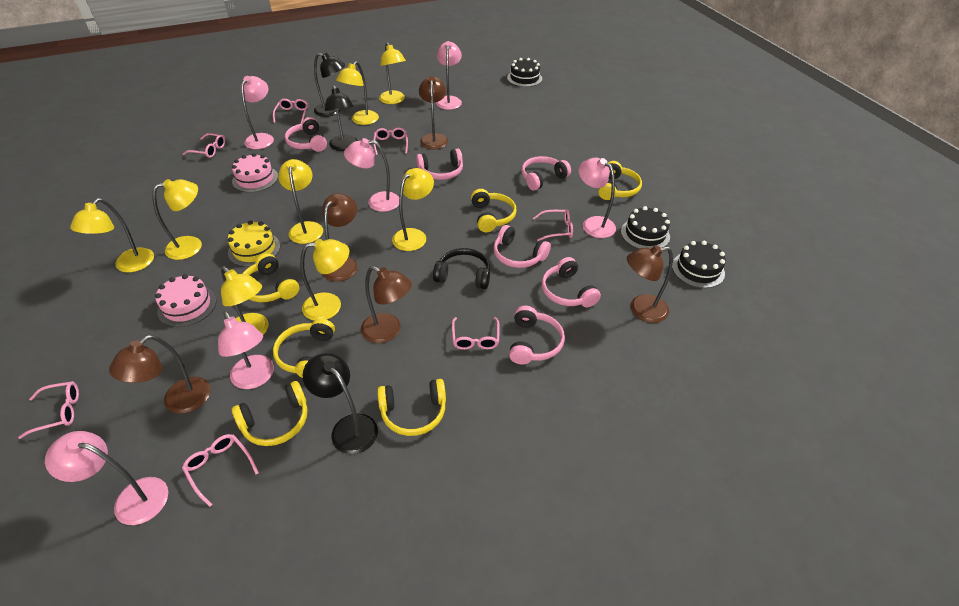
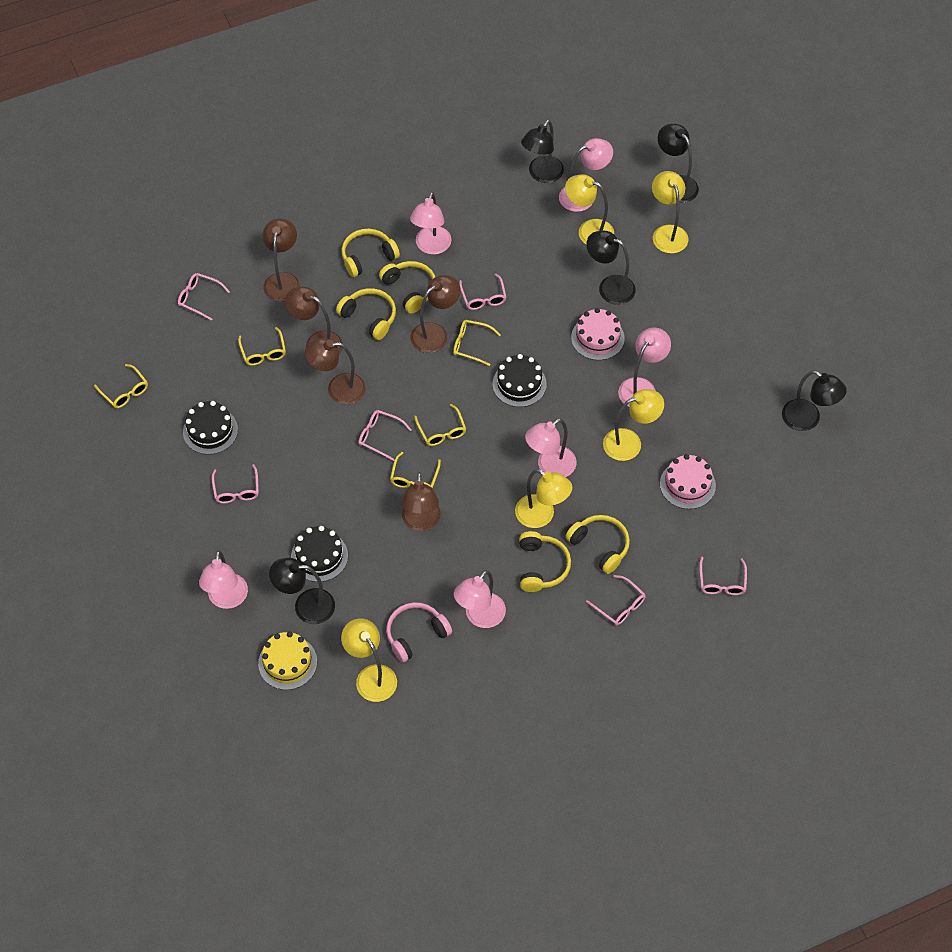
black headphones: [433,248,490,289] = 1 -> none = 0
black lamp: [303,353,378,454] [314,53,345,117] [325,85,358,151] = 3 -> [269,558,335,624] [521,120,564,183] [586,231,636,305] [658,124,699,203] [782,370,847,431] = 5
pink glasses: [18,381,79,439] [182,434,259,507] [183,133,225,158] [273,99,308,123] [373,127,408,155] [452,317,500,350] [533,209,573,241] = 7 -> [178,273,230,321] [211,464,259,504] [358,410,412,461] [459,274,506,310] [586,575,646,626] [699,557,747,595] = 6
pink headphones: [285,117,327,152] [416,149,463,180] [493,225,551,268] [509,306,565,364] [521,156,571,191] [541,257,601,307] = 6 -> [386,602,452,663] = 1
yellow glasses: none = 0 -> [94,364,148,408] [238,327,286,366] [390,452,441,488] [414,404,466,446] [453,320,501,366] = 5
yellow headphones: [232,381,307,446] [242,253,299,302] [273,318,335,378] [377,379,446,436] [471,189,517,232] [598,161,642,200] = 6 -> [336,288,396,340] [341,229,400,277] [379,261,435,314] [519,531,571,592] [565,515,630,574] = 5
yellow lamp: [70,198,154,272] [152,179,202,260] [221,266,269,335] [278,159,323,244] [300,239,349,320] [336,61,379,125] [379,42,406,104] [392,168,434,251] = 8 -> [341,619,397,702] [515,469,572,528] [565,174,614,244] [603,389,664,461] [652,171,688,254] = 5

